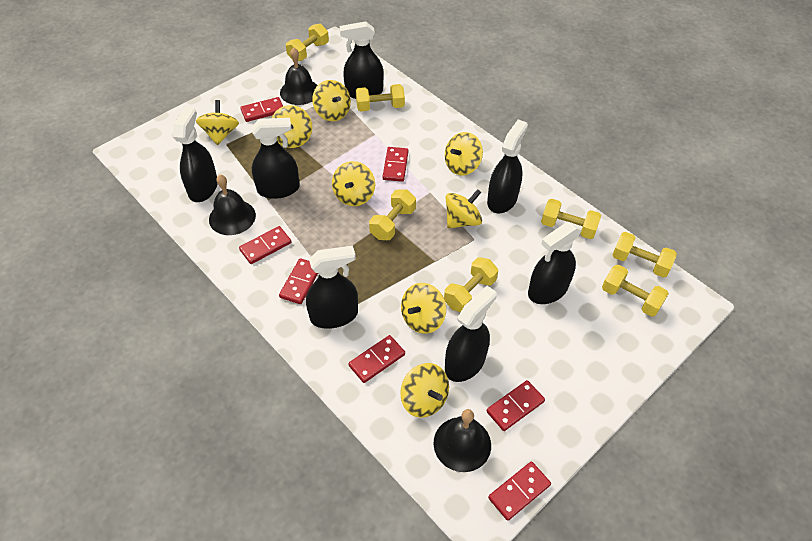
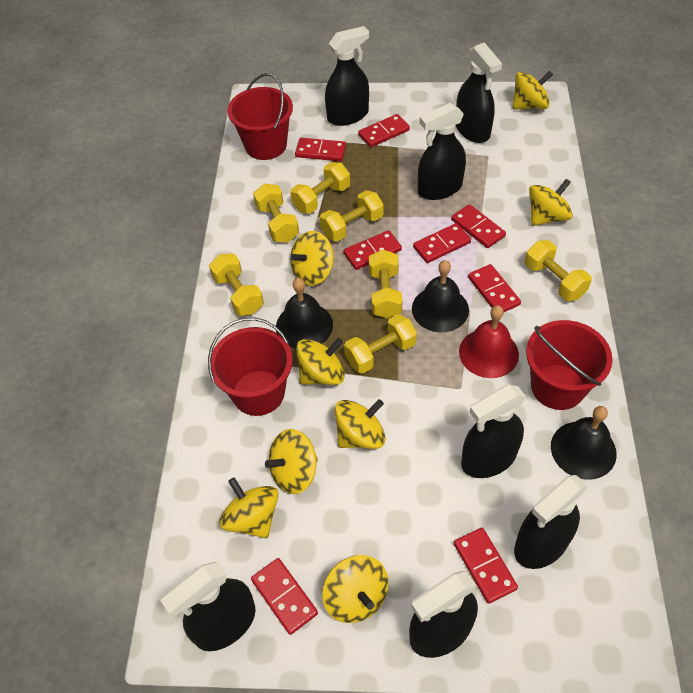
red bell: none = 0 -> [459,305,519,378] = 1
red bucket: none = 0 -> [208,317,293,416] [227,73,293,160] [526,320,613,410] = 3
red domino: [239,226,291,264] [240,97,283,122] [279,258,318,304] [348,335,405,383] [382,147,409,182] [486,380,545,431] [488,461,551,521] = 7 -> [251,558,318,635] [295,138,346,161] [343,230,402,270] [358,114,410,147] [413,223,471,263] [451,204,506,248] [454,528,518,604] [468,264,521,312] = 8

